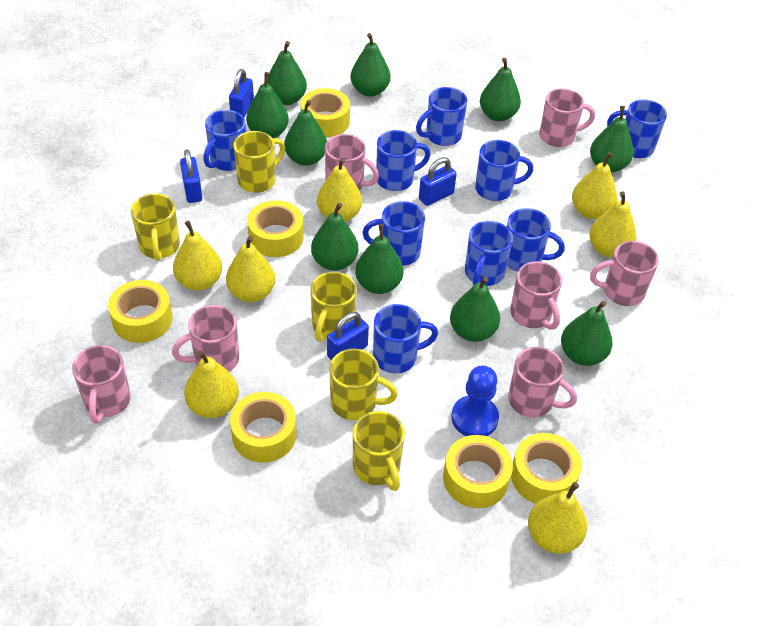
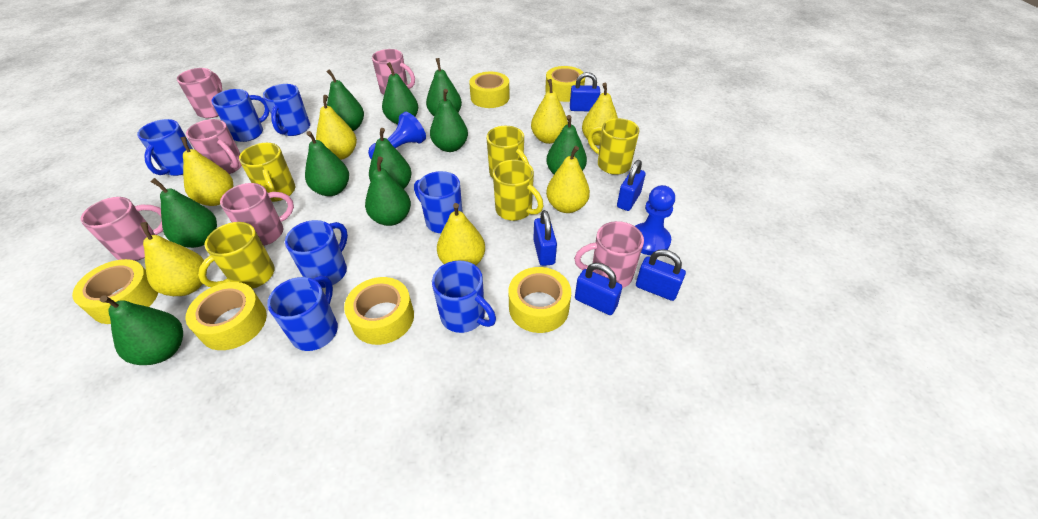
blue mug: [203,110,246,171] [362,201,425,266] [373,304,438,374] [376,130,431,191] [416,87,467,146] [465,221,513,286] [475,140,533,201] [507,208,565,272] [607,99,667,158] = 9 -> [137,119,193,176] [211,89,270,142] [263,84,310,136] [267,275,338,351] [285,220,348,288] [414,171,463,233] [432,261,496,333] = 7
blue padlock: [180,149,202,203] [229,69,254,117] [327,312,369,360] [419,157,457,206] = 4 -> [533,210,557,266] [570,72,600,111] [575,263,622,315] [617,160,646,211] [636,249,686,301] = 5
blue pawn: [452,366,499,436] = 1 -> [368,112,426,159] [635,185,675,255] = 2
pink mug: [72,345,131,424] [172,305,239,371] [325,134,379,191] [508,347,577,417] [510,261,562,330] [539,88,595,147] [590,241,659,306] = 7 -> [81,197,163,261] [177,68,222,118] [186,119,242,174] [220,183,294,246] [372,49,415,95] [574,221,644,288] = 6

